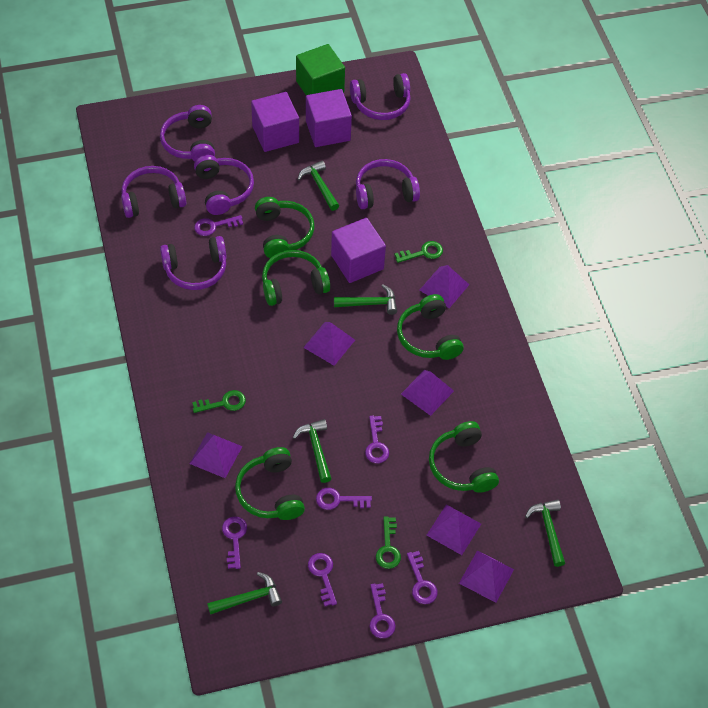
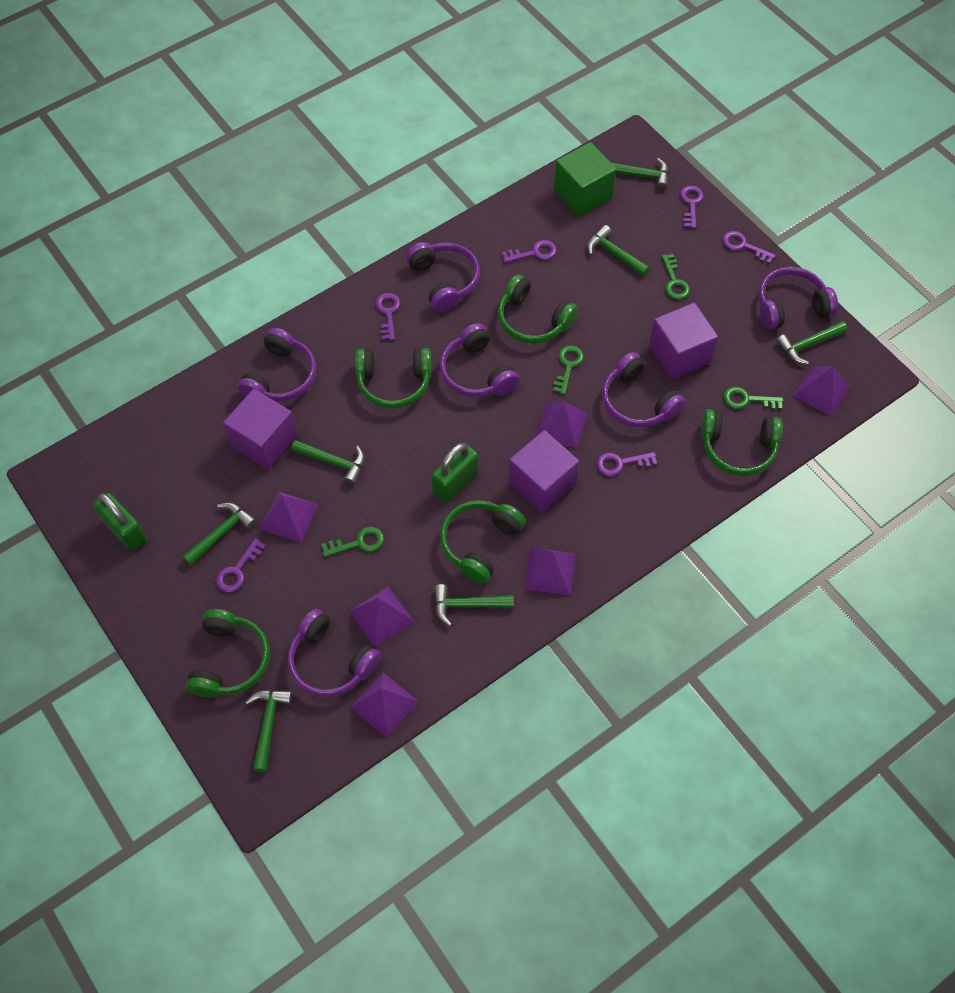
green hammer: [207,572,282,615] [293,419,332,483] [298,160,339,211] [334,285,397,315] [525,499,565,567] = 5 -> [183,503,256,565] [246,690,292,772] [291,440,365,485] [434,584,514,626] [587,225,650,276] [612,158,669,190] [776,321,847,365] = 7
green key: [192,390,246,413] [376,516,401,569] [394,241,443,263] = 3 -> [321,527,384,557] [553,345,584,395] [661,254,690,300] [723,386,783,409] = 4
green padlock: none = 0 -> [93,493,147,552] [431,443,478,503] = 2
purple key: [194,215,243,236] [222,517,247,569] [308,553,337,606] [316,488,372,510] [365,416,389,463] [370,583,396,638] [407,551,438,604] = 7 -> [216,538,266,592] [375,293,400,340] [502,240,557,263] [596,452,657,476] [680,185,704,229] [722,231,775,264] = 6

